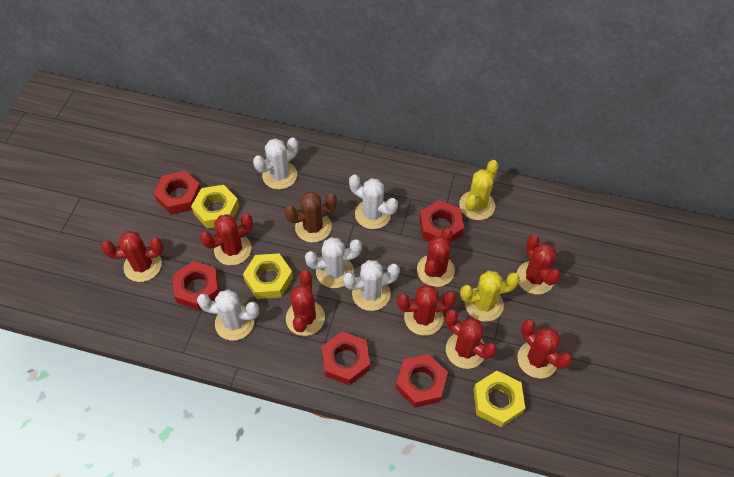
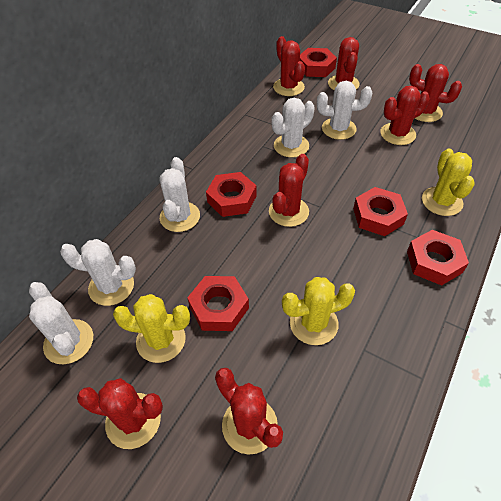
brown cactus: [284,192,337,243] = 1 -> none = 0
red cactus: [101,231,164,282] [200,214,253,265] [286,270,325,336] [397,284,456,335] [417,228,455,287] [445,310,497,369] [517,235,560,295] [517,320,572,378] = 8 -> [77,378,163,449] [215,368,283,455] [269,154,309,227] [273,36,305,96] [328,37,360,90] [380,86,430,145] [409,64,462,122] = 7
yellow cactus: [459,160,499,220] [460,271,520,322] = 2 -> [113,294,190,363] [282,277,355,345] [422,148,475,216] = 3
yellow nut: [191,185,240,229] [243,253,293,299] [473,371,525,427] = 3 -> none = 0

